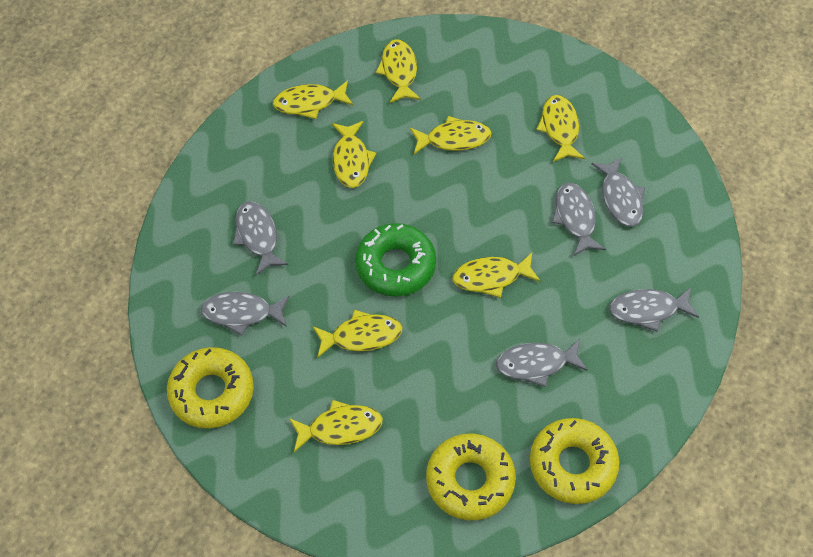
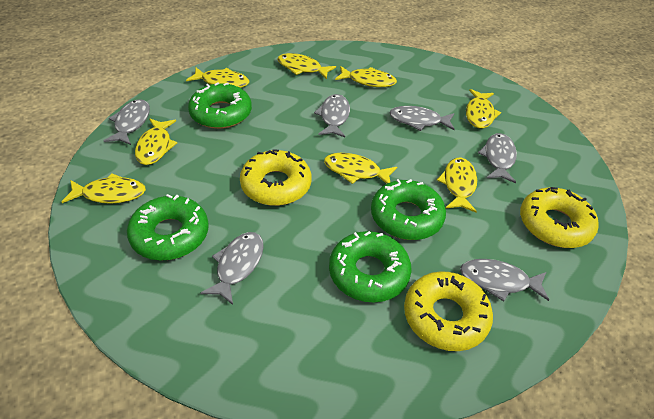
green donut: [355,223,436,297] = 1 -> [127,194,209,260] [188,82,252,129] [329,231,412,303] [371,179,446,240] = 4

